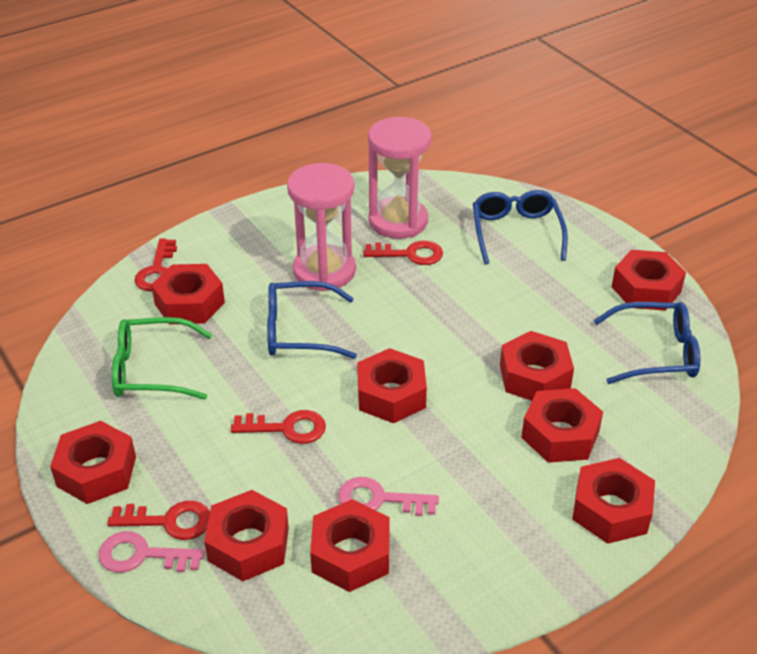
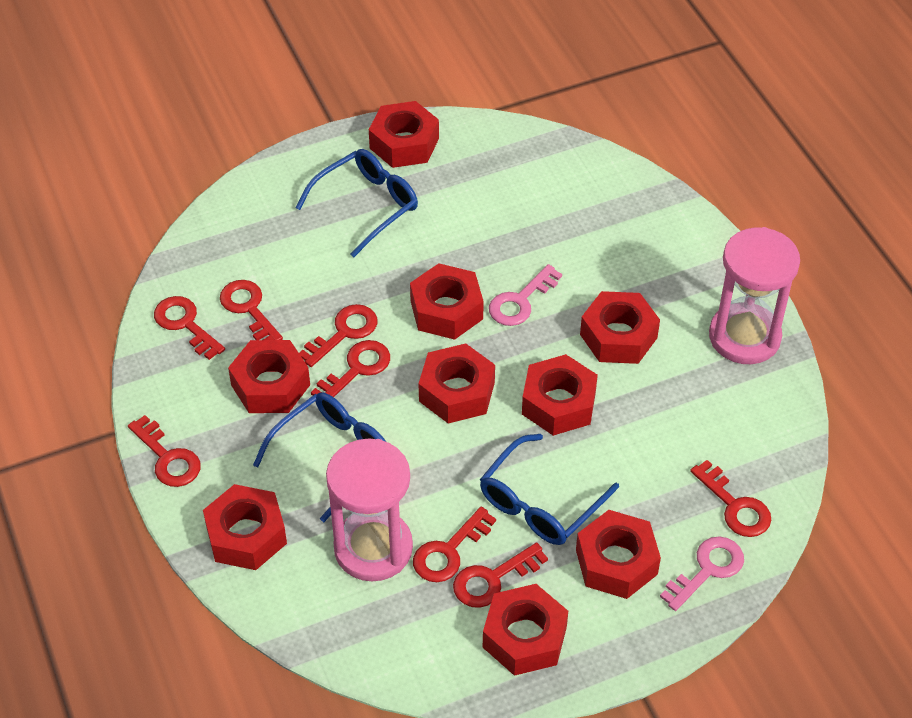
green glasses: [112,317,212,400] = 1 -> none = 0
red key: [107,501,210,540] [134,239,177,291] [231,410,326,444] [363,241,443,265] = 4 -> [128,415,201,487] [154,296,225,360] [220,280,283,340] [299,304,378,367] [311,340,390,397] [413,507,496,582] [453,542,548,608] [690,460,771,537] = 8

